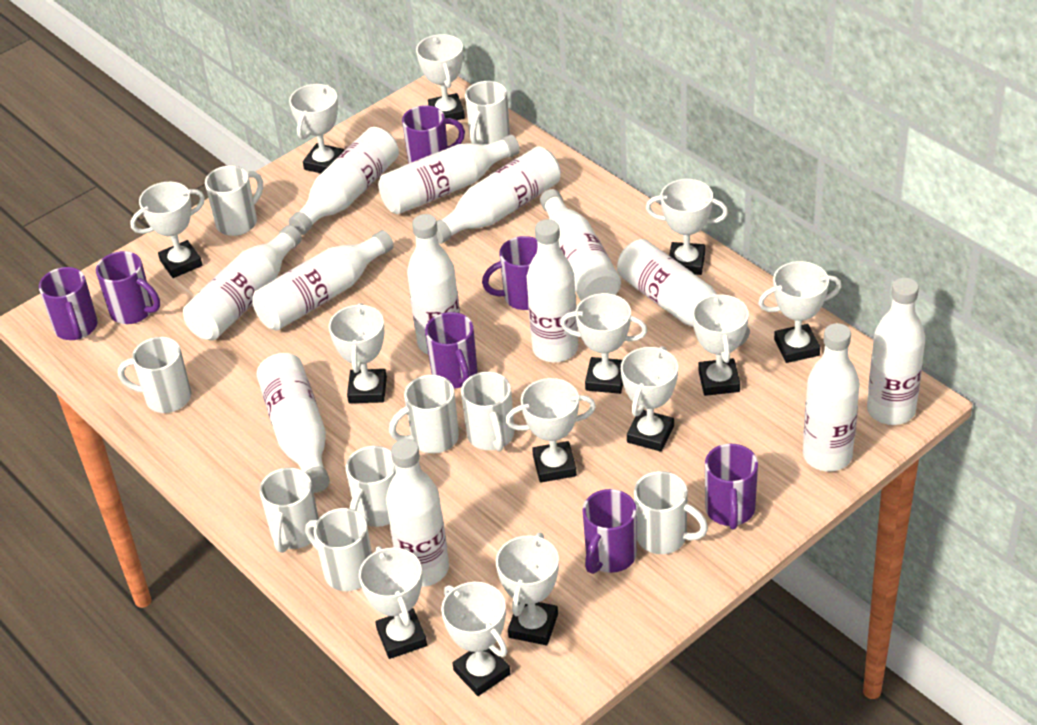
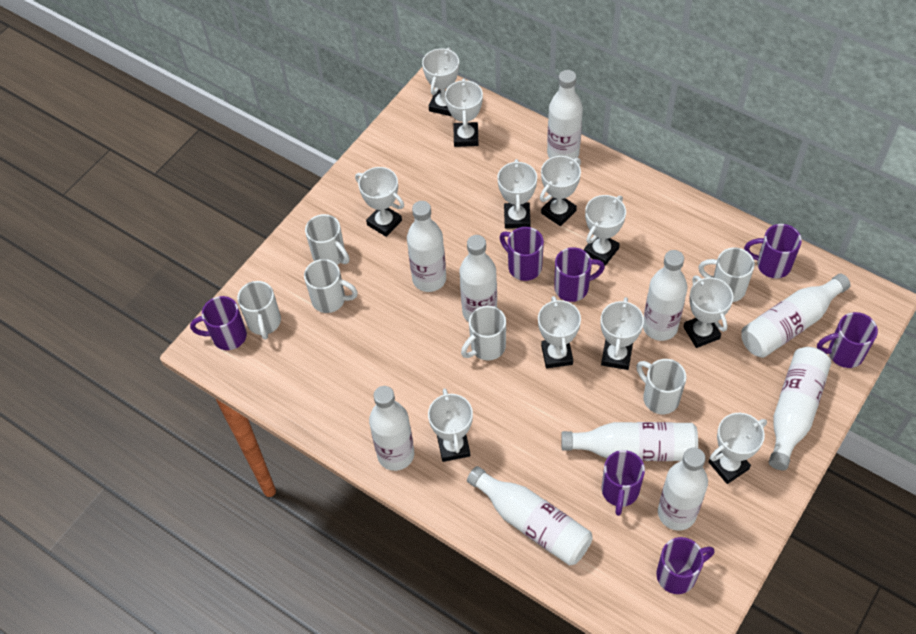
white bottle: [183,225,302,340] [252,230,394,331] [256,353,330,492] [289,127,399,235] [378,134,520,214] [386,439,449,587] [407,214,460,355] [436,146,561,244] [527,219,578,362] [540,189,621,301] [617,239,750,347] [803,323,860,471] [867,278,925,425] = 13 -> [369,386,414,471] [407,201,446,292] [459,235,497,322] [467,466,593,565] [547,70,583,159] [561,422,698,461] [643,250,687,341] [658,447,708,531] [741,273,851,358] [769,347,831,471] = 10
white mug: [118,337,191,413] [205,165,263,236] [259,468,319,553] [305,508,372,591] [346,446,395,527] [389,375,459,453] [461,372,514,451] [465,81,510,144] [634,471,708,554] = 9 -> [237,281,281,340] [304,259,358,313] [305,214,349,265] [461,306,506,360] [636,359,687,414] [699,248,755,302] = 6
white trophy: [130,182,205,278] [289,84,344,173] [329,303,387,403] [359,546,427,659] [416,34,465,120] [441,582,510,696] [496,533,559,645] [506,378,596,483] [561,293,647,394] [621,346,678,452] [646,179,728,275] [692,293,749,396] [758,261,842,363] = 13 -> [355,167,404,237] [422,47,459,116] [428,389,473,462] [445,79,483,147] [497,159,537,229] [538,296,581,368] [540,156,581,226] [584,195,626,266] [600,297,644,370] [683,275,733,348] [709,413,767,484] = 11

